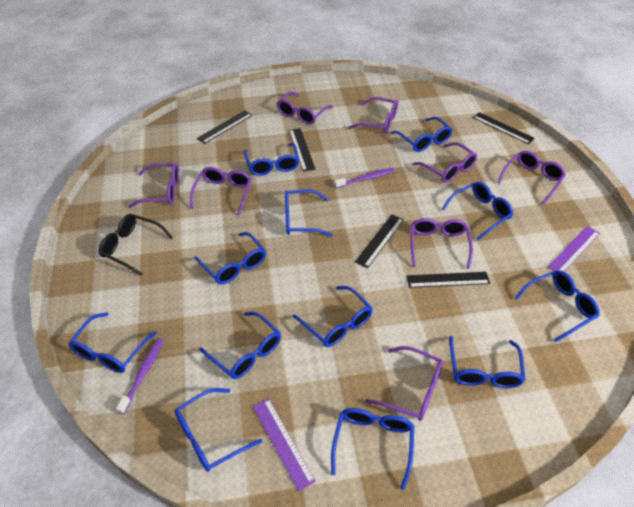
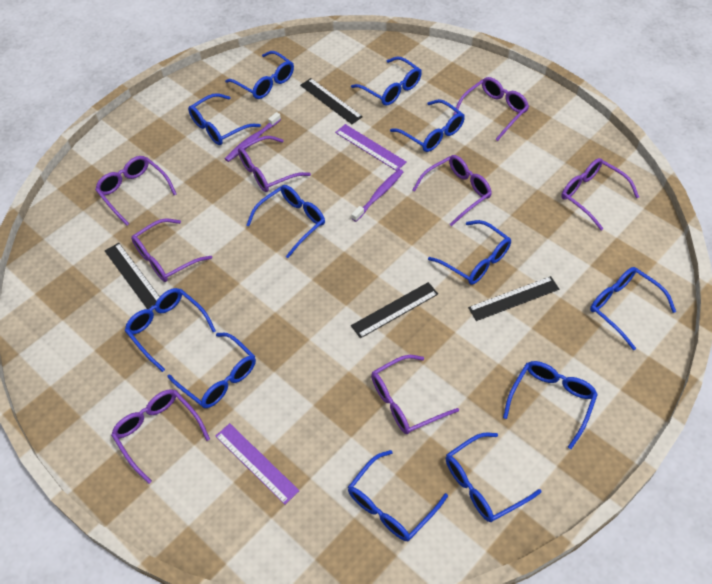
black glasses: [99,214,173,275] = 1 -> none = 0
black ruler: [197,110,253,144] [289,128,316,172] [355,214,404,268] [407,272,490,288] [473,112,535,144] = 5 -> [105,243,160,309] [300,78,363,124] [351,282,438,338] [468,276,559,321] = 4

